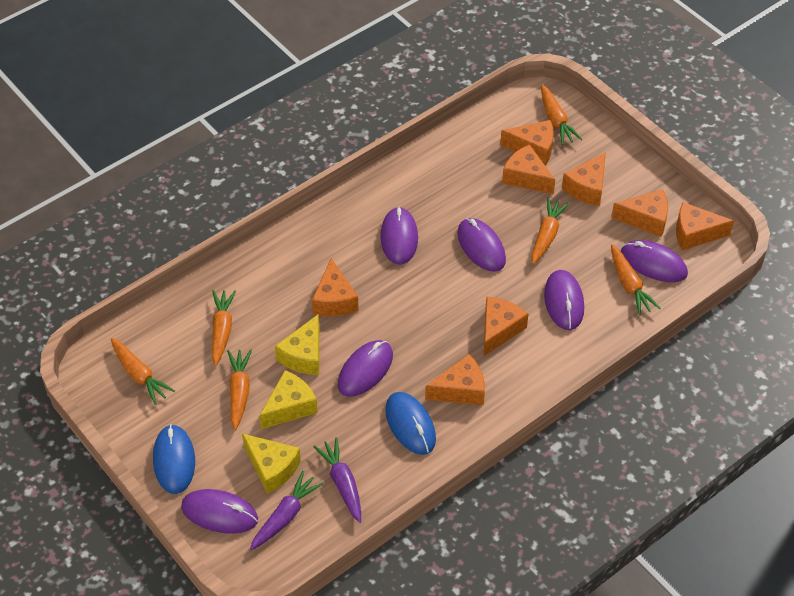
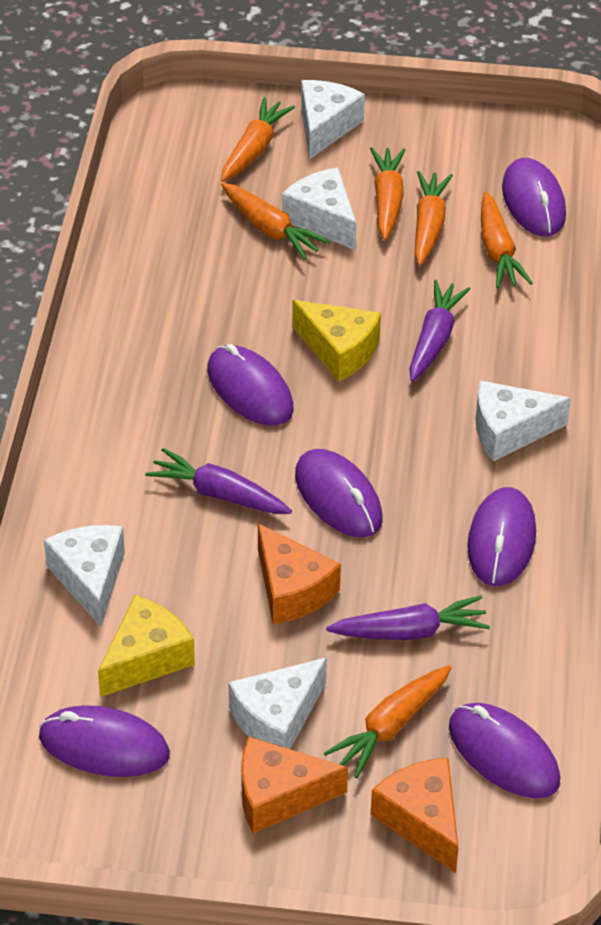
blue mouse: [153,424,195,494] [385,392,436,455] = 2 -> none = 0
orange cheese: [312,258,359,317] [425,354,485,405] [484,296,528,356] [500,120,554,166] [502,144,555,195] [562,152,606,206] [611,189,668,237] [676,202,734,250] = 8 -> [241,736,348,834] [258,523,341,625] [370,758,458,873] = 3
purple carrot: [250,471,323,550] [313,438,361,523] = 2 -> [145,448,292,514] [326,596,490,640] [409,280,470,382] = 3
white cheese: none = 0 -> [44,525,125,627] [229,657,327,749] [282,168,357,250] [301,80,365,160] [476,380,571,462] = 5
yellow cheese: [242,433,301,494] [259,370,318,429] [275,315,319,375] = 3 -> [98,595,195,697] [292,300,381,382] = 2

